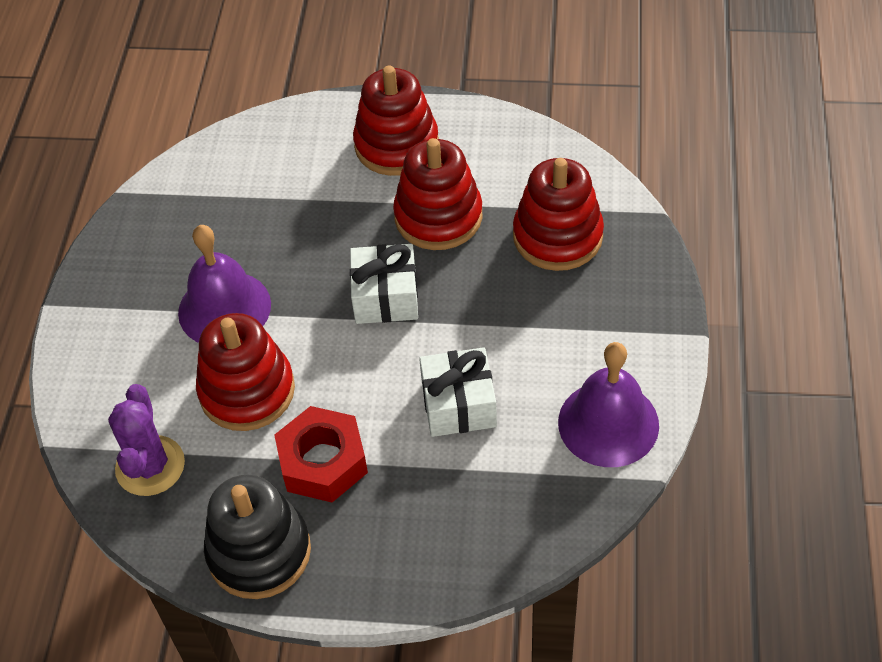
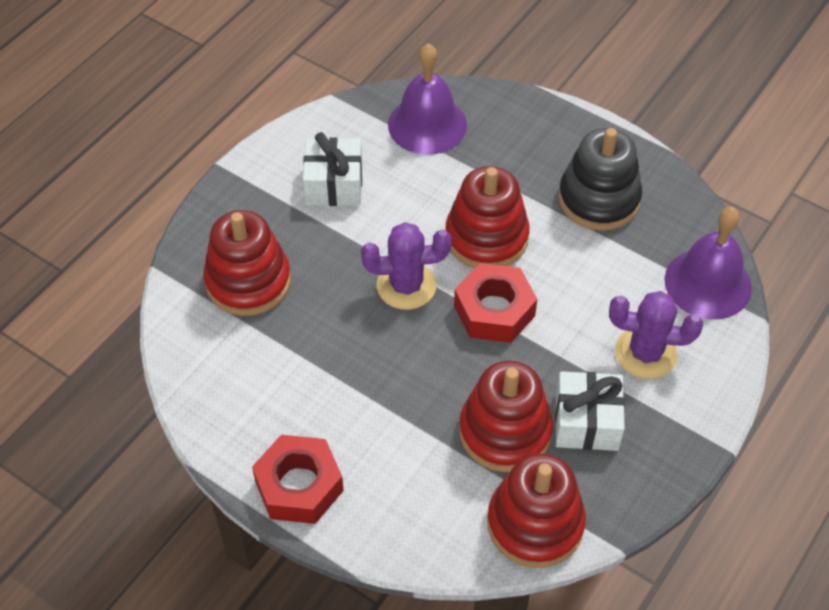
purple cactus: [108,384,185,496] = 1 -> [361,222,452,310] [609,291,703,379] = 2
red nut: [274,406,368,502] = 1 -> [252,435,344,524] [454,263,537,343] = 2

